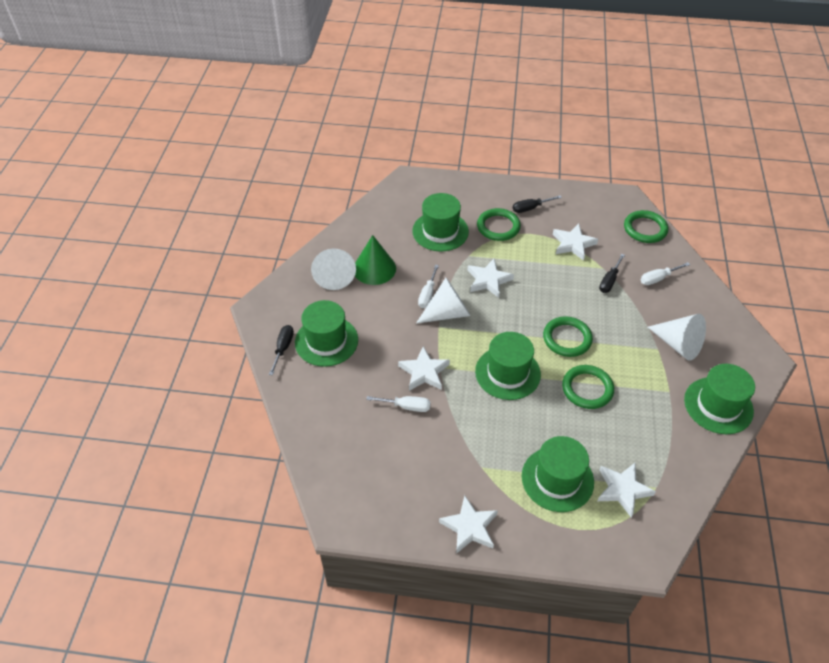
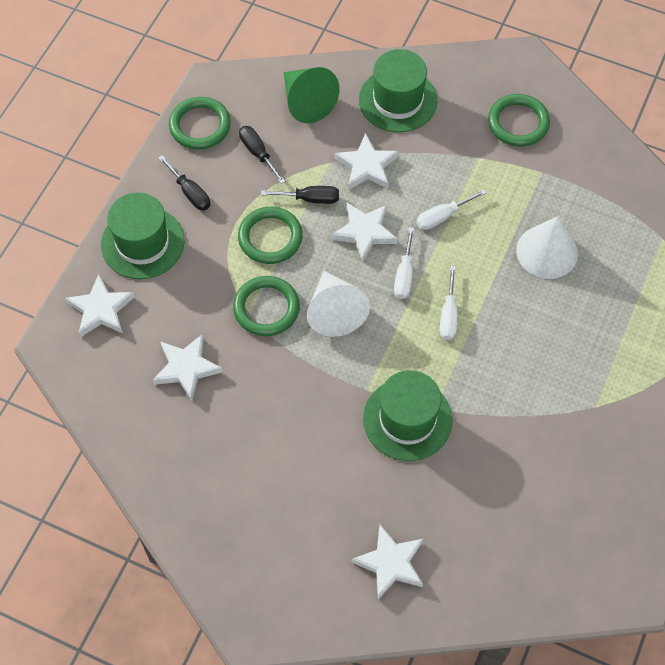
green hat: [295,300,358,367] [412,193,469,251] [475,332,541,400] [522,436,594,512] [684,364,755,434] = 5 -> [101,192,185,279] [359,49,437,133] [363,370,452,461] = 3
white cone: [311,248,356,290] [416,278,470,324] [648,314,706,361] = 3 -> [307,271,370,337] [516,216,578,279] = 2

